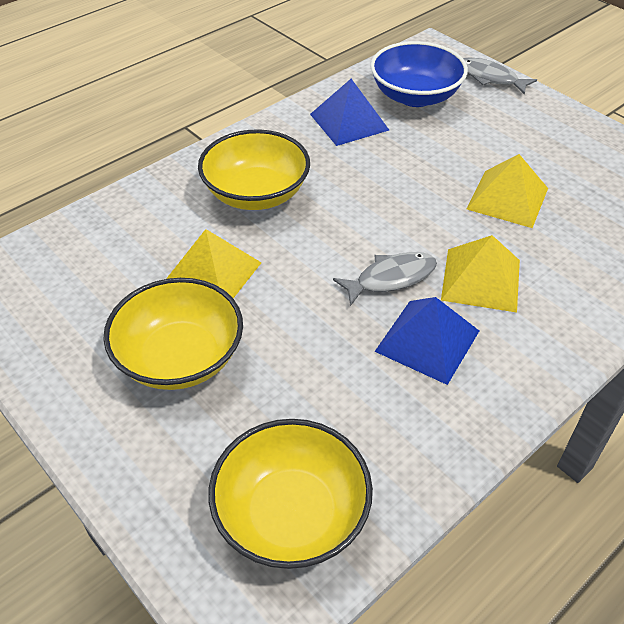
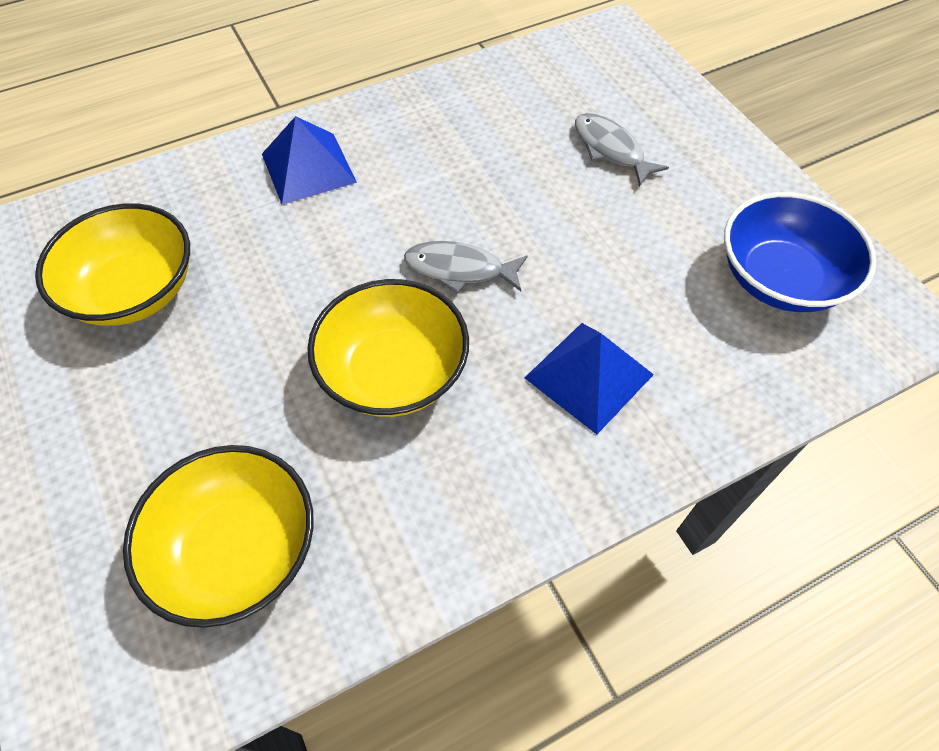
yellow pyramid: [166,229,262,298] [441,235,520,313] [467,154,548,228] = 3 -> none = 0

